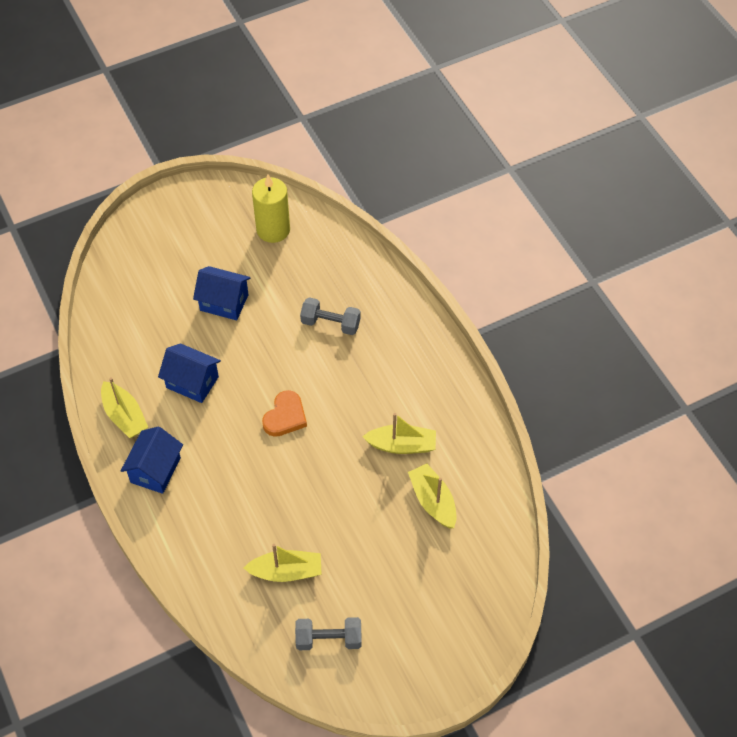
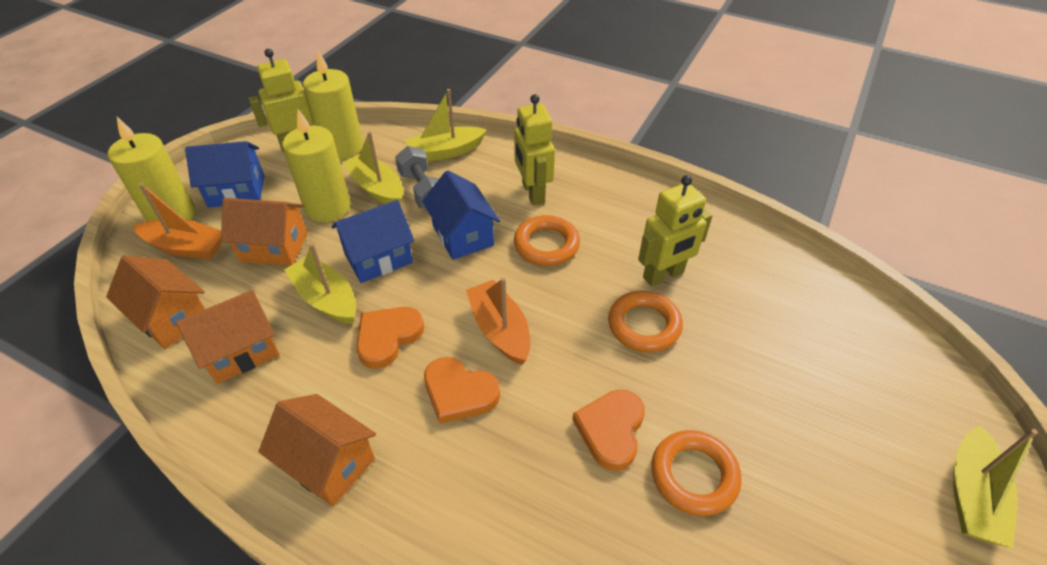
grey dumbbell: [295,617,362,650] [300,297,361,335] = 2 -> [395,146,440,209] = 1
orange boat: none = 0 -> [133,183,221,259] [466,277,530,365] = 2
orange heart: [262,390,307,437] = 1 -> [356,307,424,369] [424,357,500,424] [572,389,645,471] = 3
orange house: none = 0 -> [106,256,205,349] [176,290,280,384] [221,198,307,266] [258,394,376,506] = 4
orange ring: none = 0 -> [514,215,580,266] [608,291,683,352] [651,430,742,516] = 3
yellow candle: [252,175,290,243] = 1 -> [108,117,195,221] [282,109,351,222] [303,51,363,159] = 3
yellow robot: none = 0 -> [249,49,314,152] [514,94,555,205] [638,175,712,286] = 3

